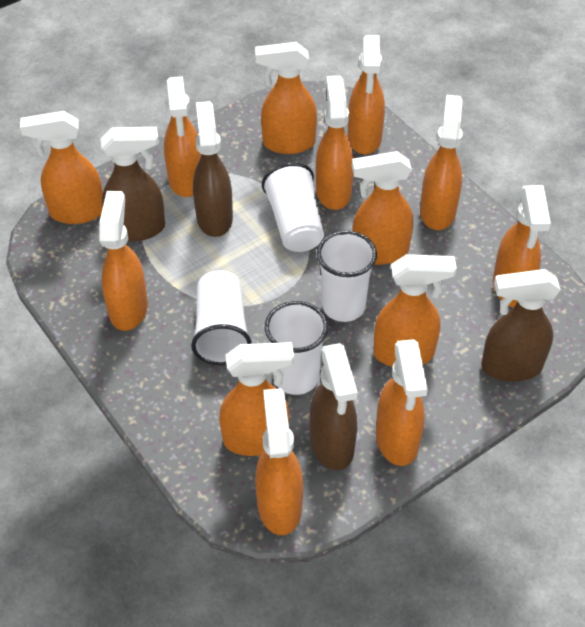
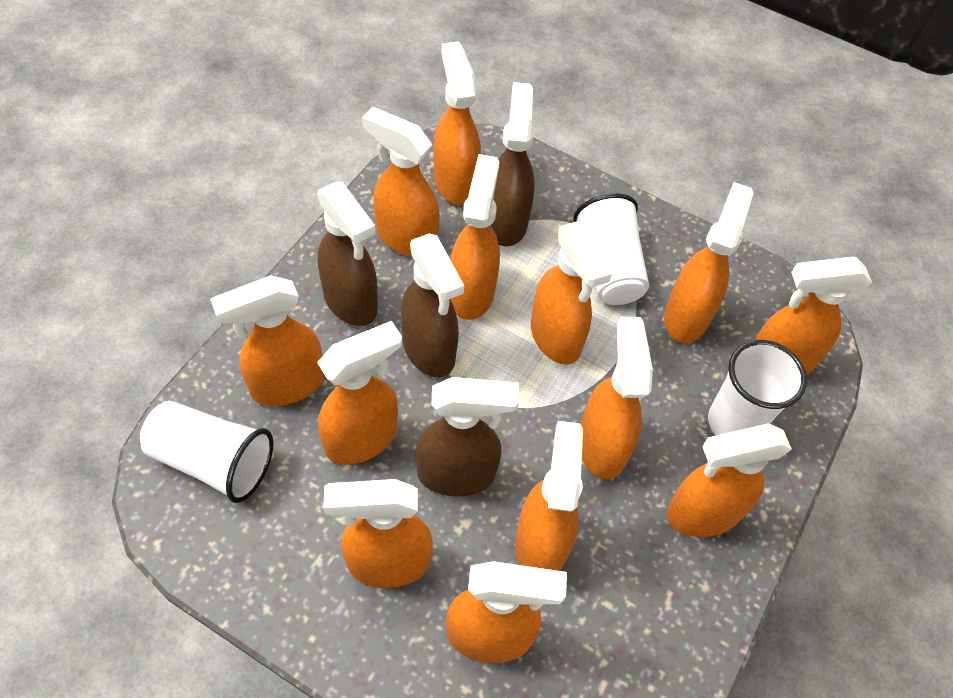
white cup: [191,270,252,365] [262,162,324,252] [265,301,328,395] [317,231,377,322] = 4 -> [140,401,273,503] [574,193,649,305] [708,340,807,435] = 3

